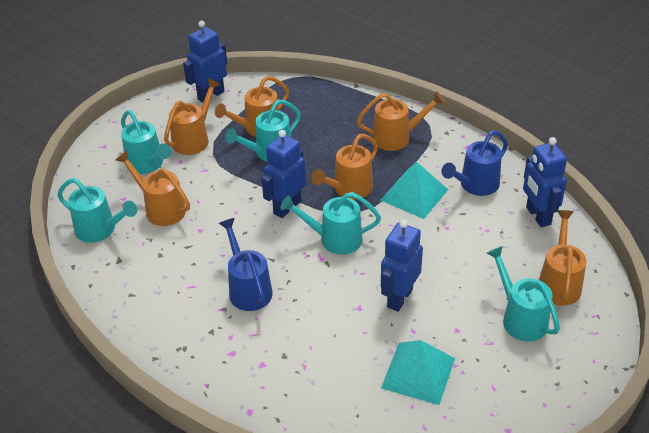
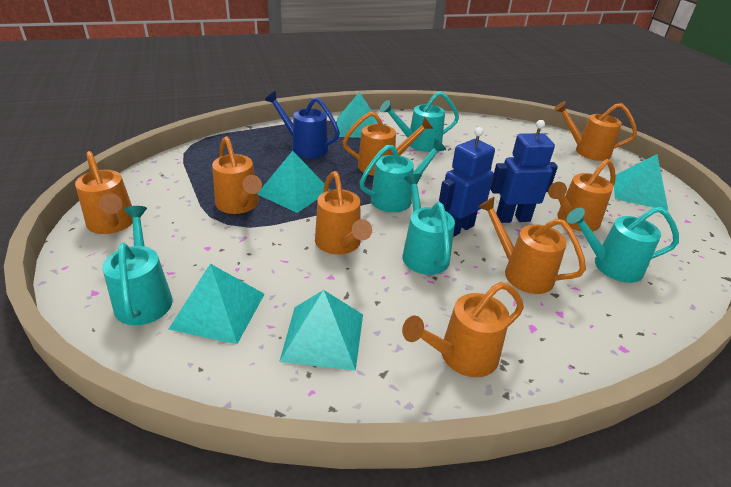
blue robot: [183,21,227,103] [262,130,306,218] [381,219,423,312] [523,137,567,227] = 4 -> [439,127,495,237] [490,120,558,223] = 2
blue watering can: [219,218,273,311] [442,131,508,196] = 2 -> [265,91,340,158] = 1
orange watering can: [116,150,190,226] [164,78,220,155] [215,76,289,137] [311,134,378,199] [357,91,445,151] [539,210,586,306] = 6 -> [75,151,133,234] [212,136,262,214] [315,171,372,255] [343,112,433,176] [402,282,524,377] [478,197,586,294] [548,159,616,231] [554,101,637,161] = 8
turquoise pyramid: [381,161,448,219] [381,340,455,405] = 2 -> [168,264,265,344] [258,151,330,213] [279,290,363,371] [337,92,378,138] [614,154,668,211] = 5

